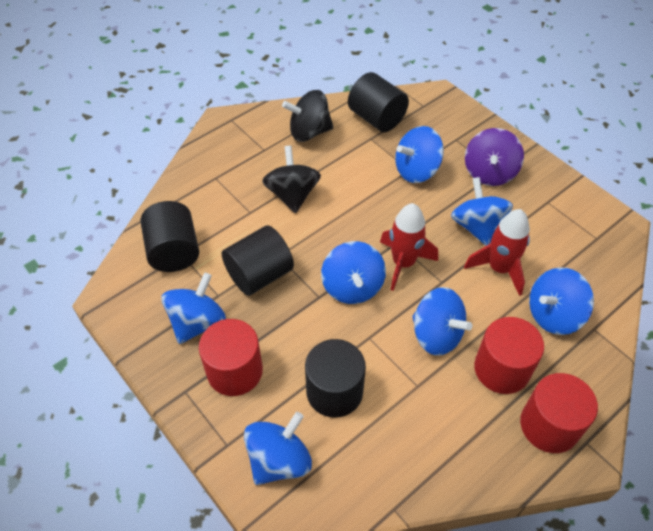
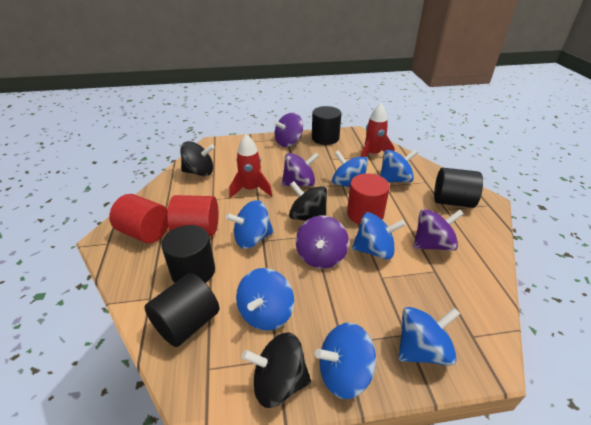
black spinning top: [262,146,321,214] [282,90,333,142] = 2 -> [180,141,215,176] [242,332,311,408] [289,181,327,221] = 3
purple spinning top: [465,128,524,186] = 1 -> [274,113,303,147] [282,153,319,187] [296,216,349,269] [413,209,464,251] = 4

